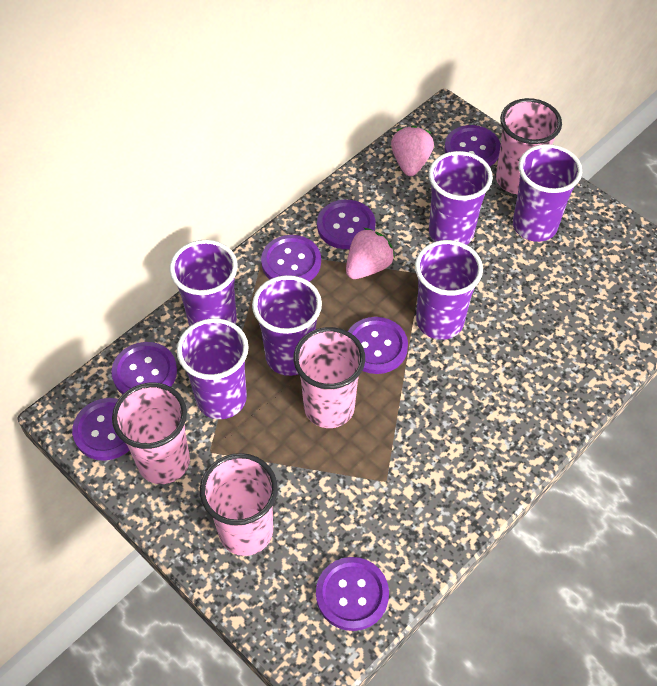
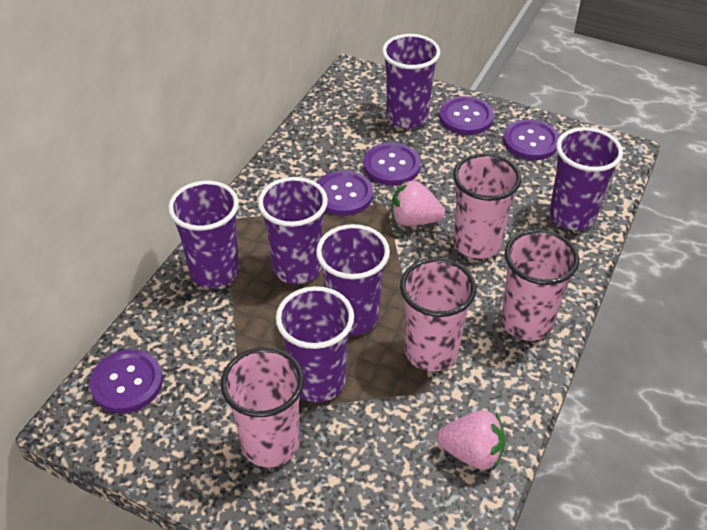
purple button: [72,398,129,461] [111,342,177,394] [261,235,321,282] [316,557,389,631] [317,200,375,249] [348,317,408,374] [444,125,501,166] = 7 -> [89,350,163,413] [317,170,373,216] [363,143,421,186] [439,96,494,135] [503,119,560,160] = 5

